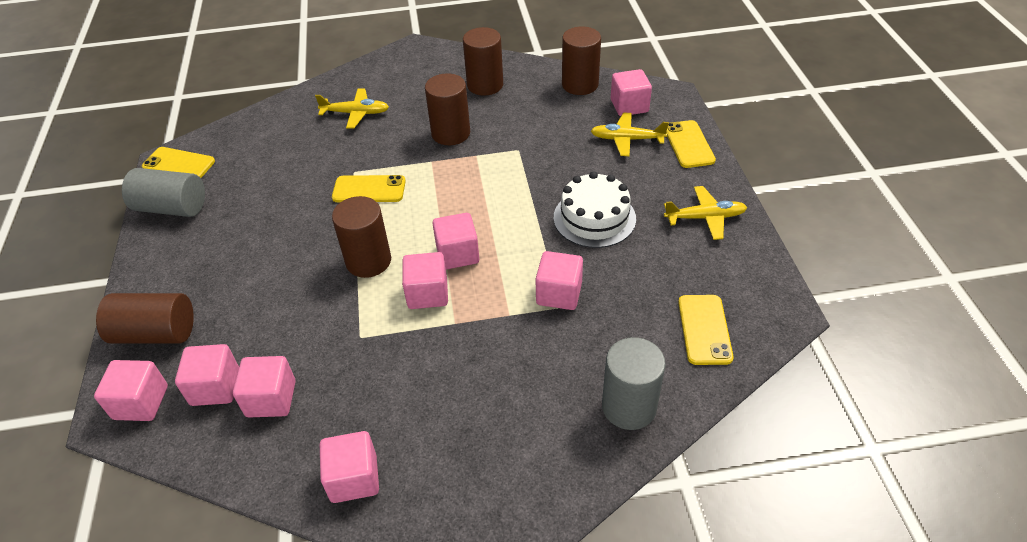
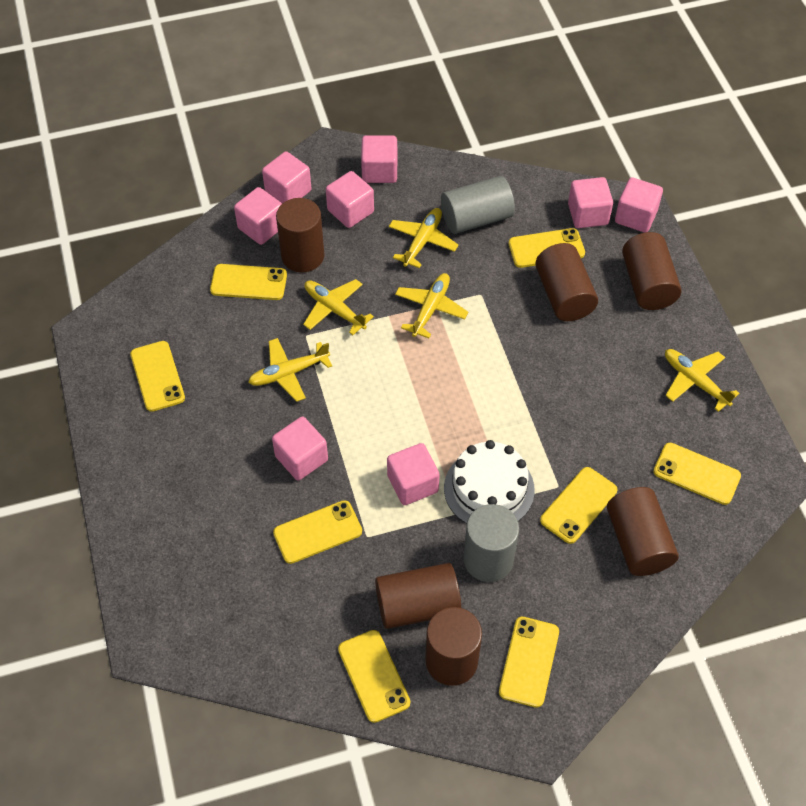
brown cylinder: [96,293,194,344] [332,196,391,278] [425,73,470,145] [463,27,503,95] [562,27,601,95] = 5 -> [276,198,324,272] [375,563,461,629] [426,607,482,686] [535,243,598,321] [607,487,679,576] [622,232,682,310] = 6
yellow phone: [142,147,215,178] [332,175,406,202] [666,120,716,168] [678,295,734,365] = 4 -> [130,341,185,412] [210,264,287,300] [273,500,362,564] [338,630,410,723] [499,617,559,708] [509,228,585,268] [540,467,617,544] [653,443,741,505] = 8
yellow plane: [315,89,389,128] [591,113,669,156] [664,186,747,240] = 3 -> [248,338,332,402] [303,279,374,335] [389,208,459,268] [395,273,468,338] [665,349,740,412] = 5

